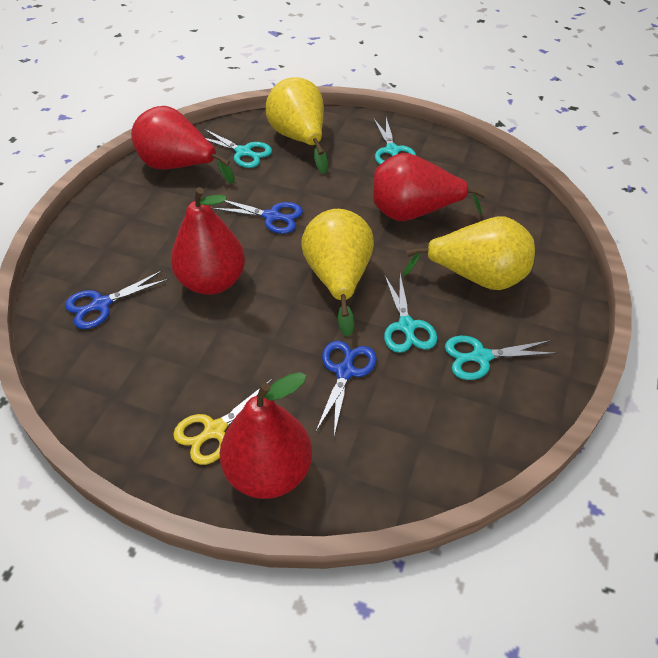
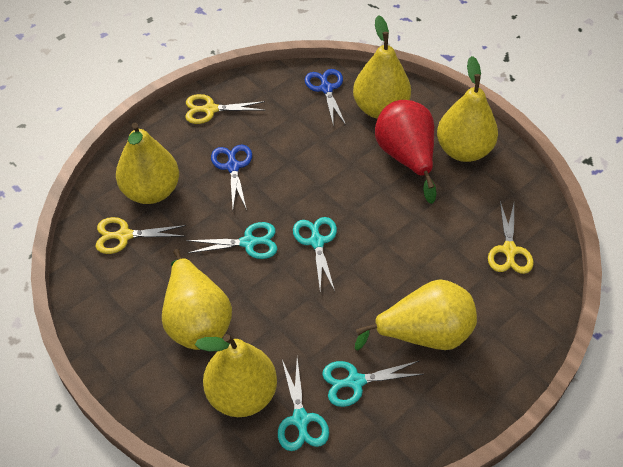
blue scissors: [65,271,169,329] [212,200,303,234] [316,340,377,436] = 3 -> [211,145,252,210] [305,69,346,127] = 2
red pear: [131,106,235,184] [171,187,245,295] [220,372,312,499] [373,153,486,221] = 4 -> [375,100,437,204] = 1
yellow pear: [266,77,328,174] [301,209,374,337] [403,216,535,290] = 3 -> [116,122,179,204] [162,249,232,350] [195,334,277,417] [353,15,411,119] [355,279,477,351] [437,56,498,162] = 6
yellow scissors: [173,378,273,465] = 1 -> [96,217,186,254] [185,94,265,124] [488,201,533,274] = 3

